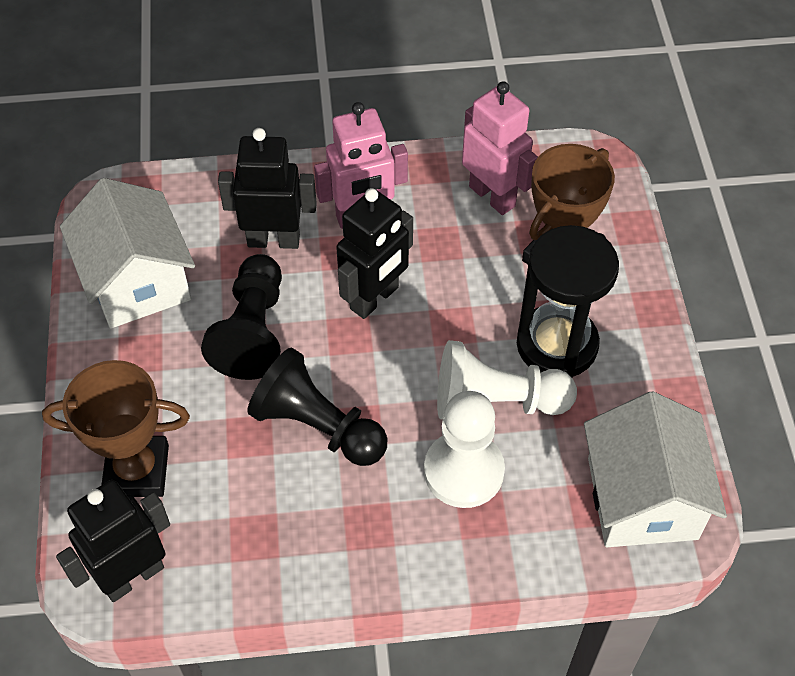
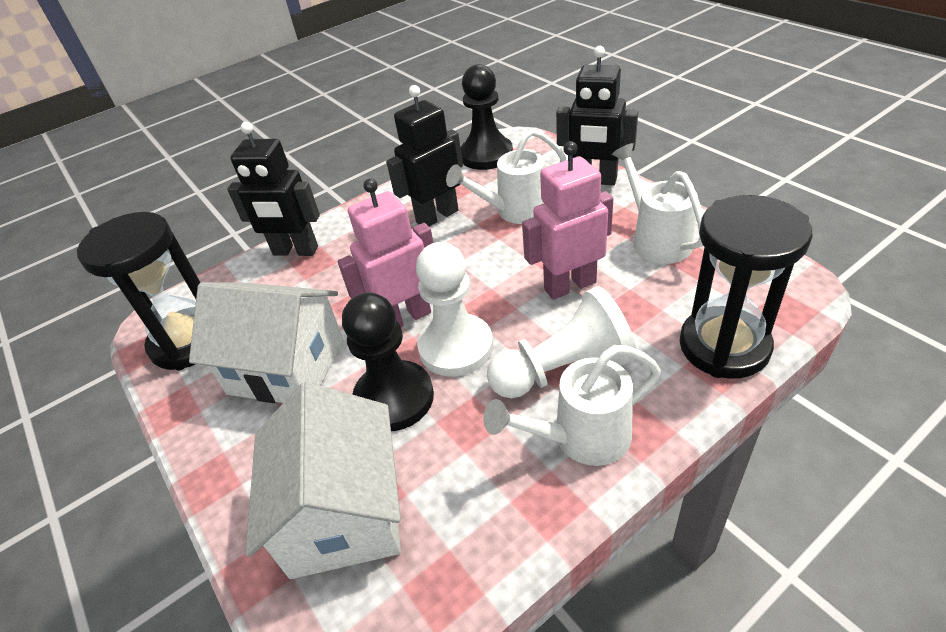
black hourglass: [517,225,619,378] = 1 -> [77,212,201,370] [680,195,813,378] = 2
brown trophy: [42,360,190,497] [522,144,615,264] = 2 -> none = 0
white watering can: none = 0 -> [446,129,566,224] [483,345,661,466] [612,143,703,264] = 3

